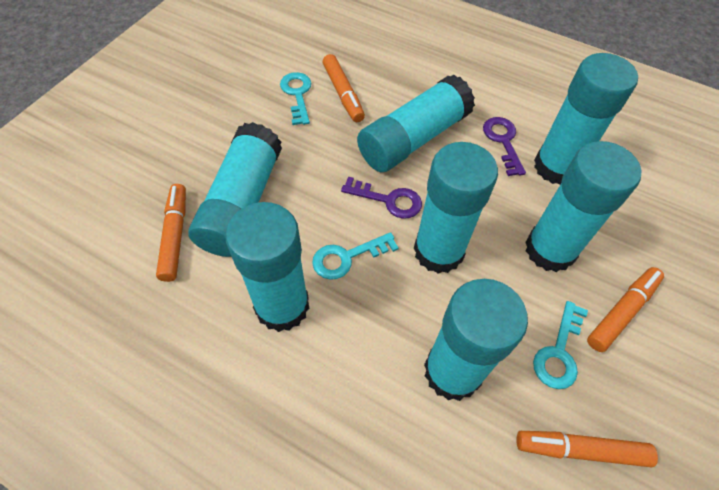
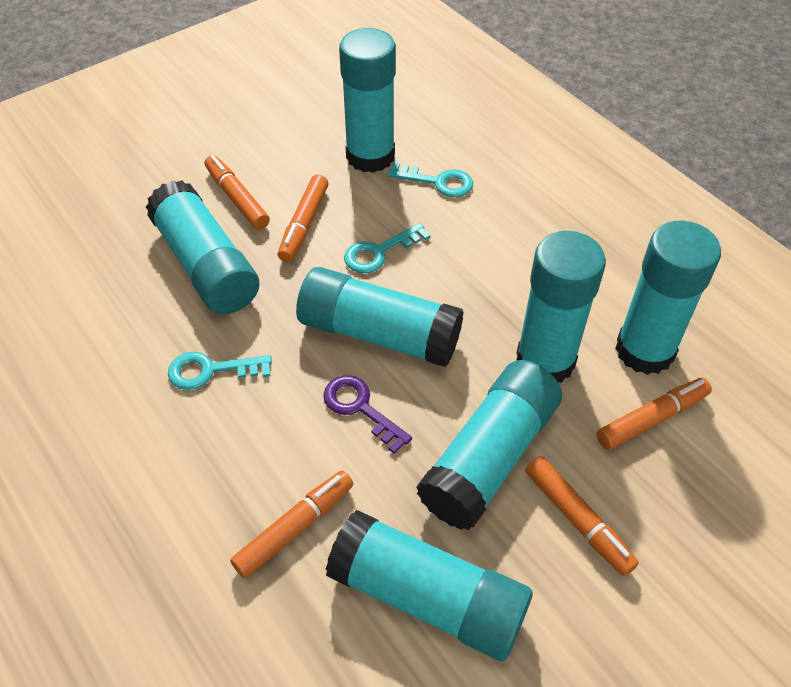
orange marker: [156,184,186,282] [322,54,365,122] [516,431,658,467] [587,267,664,352] = 4 -> [205,155,270,230] [230,471,353,578] [278,175,329,262] [525,456,639,576] [597,378,712,450] = 5
purple key: [341,177,422,219] [483,117,526,176] = 2 -> [323,375,412,454] = 1

